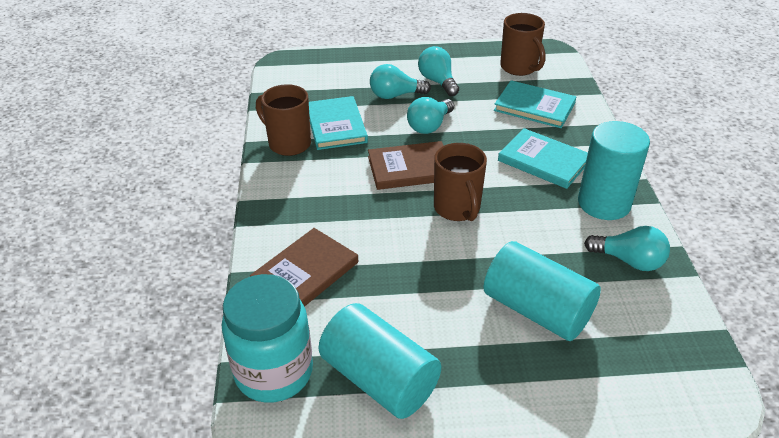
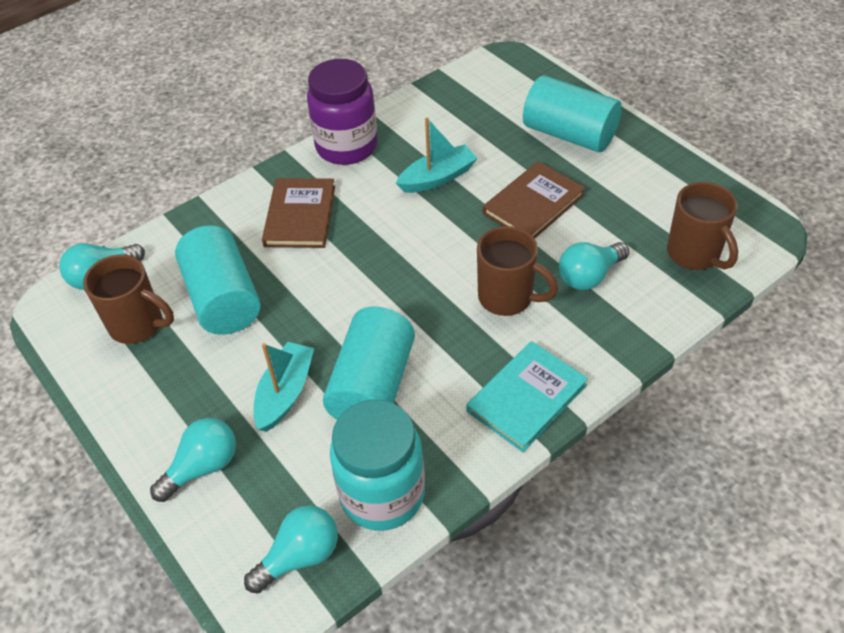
purple jar: none = 0 -> [307,59,377,165] = 1
turquoise boat: none = 0 -> [253,342,314,432] [396,118,478,193] = 2
turquoise book: [309,96,368,150] [494,80,576,128] [498,128,588,189] = 3 -> [466,341,588,452] = 1

